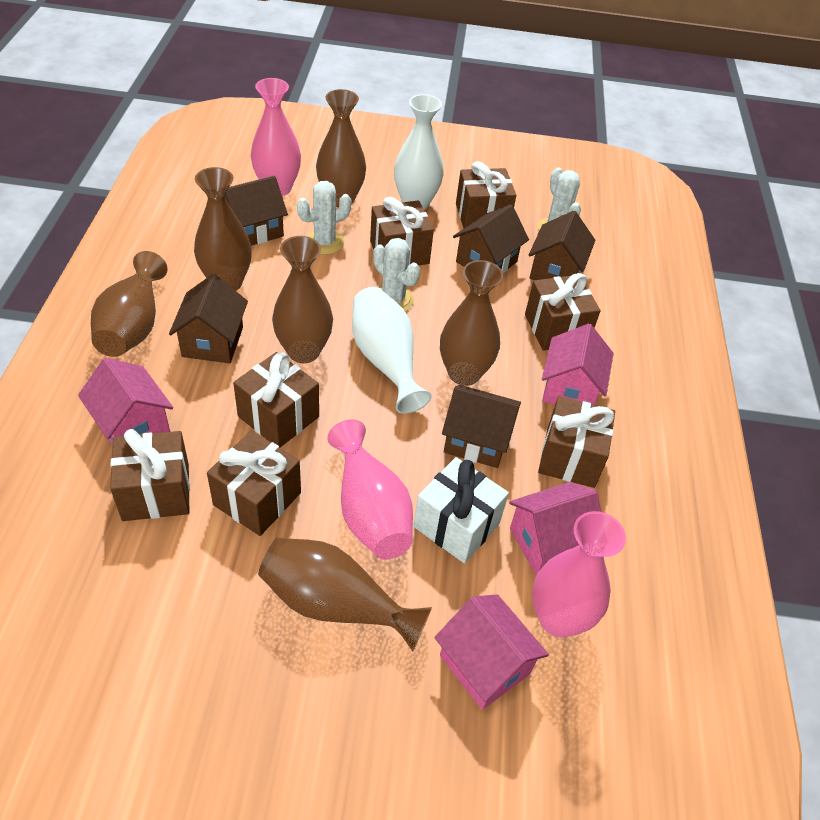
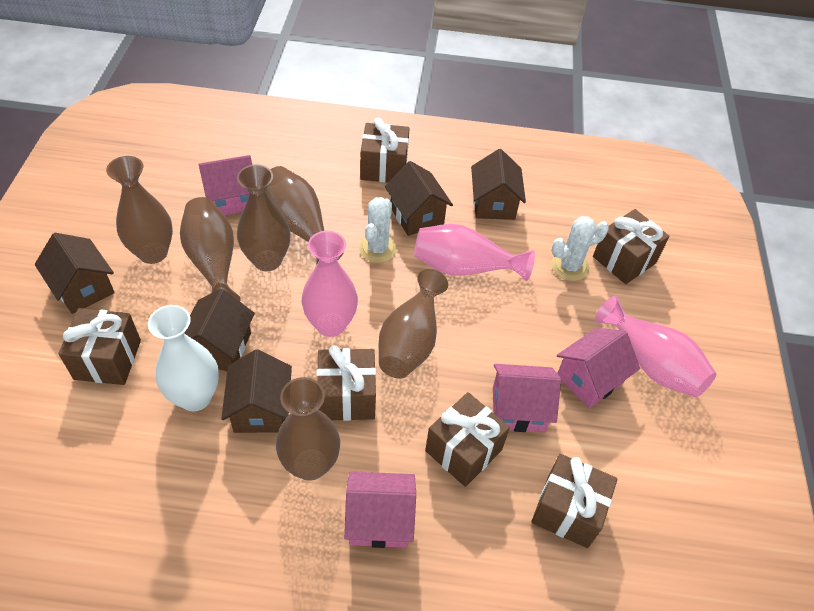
brown gift: [110,429,190,521] [207,431,301,536] [233,352,319,448] [370,197,434,266] [456,161,516,228] [525,273,600,351] [538,396,615,488] = 7 -> [58,308,141,385] [317,345,376,421] [361,118,410,183] [425,392,510,487] [531,454,618,548] [593,209,670,284] = 6
white cactus: [297,181,351,255] [373,238,420,311] [538,167,581,231] = 3 -> [359,197,397,263] [551,216,609,281] = 2
white gift: [414,457,509,563] = 1 -> none = 0
white vase: [352,287,432,414] [394,94,444,210] = 2 -> [148,305,219,411] = 1

